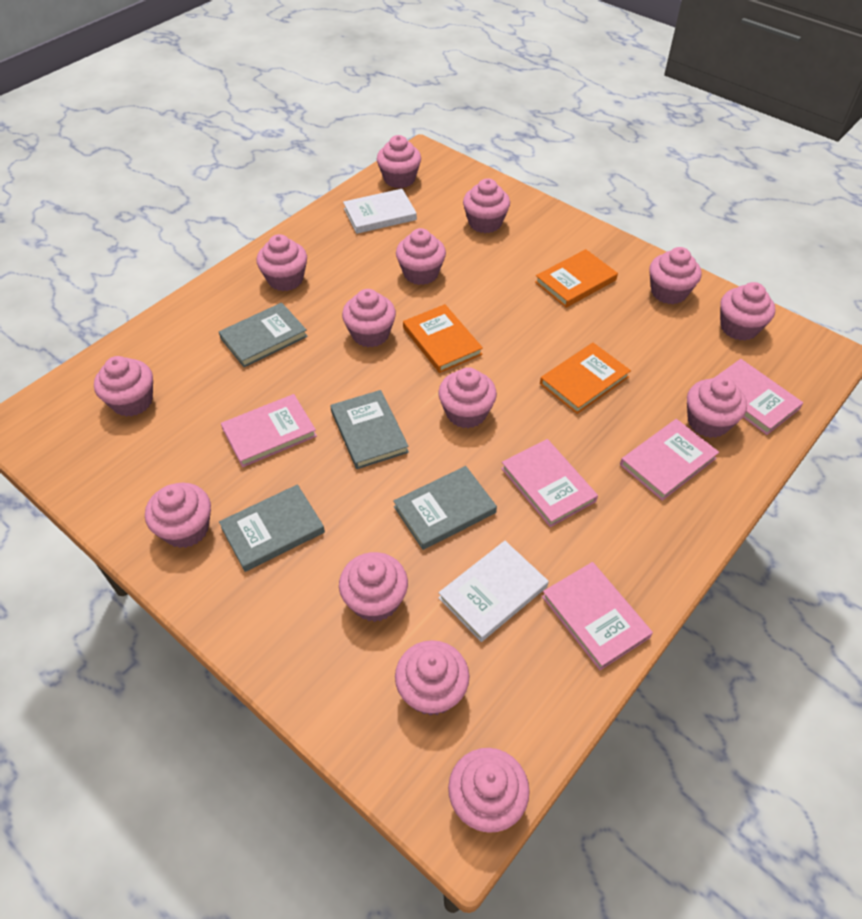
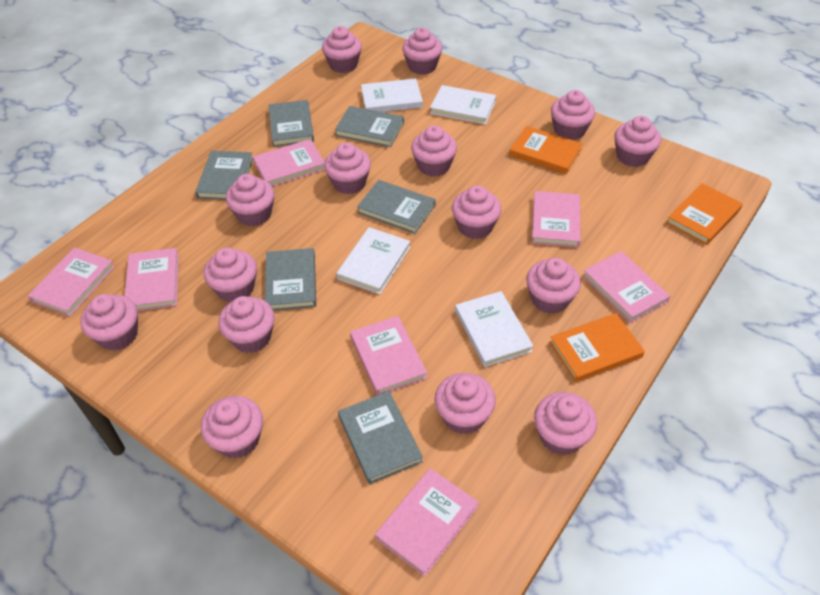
grey book: [219,303,308,367] [219,484,325,572] [330,390,409,469] [393,466,497,550] = 4 -> [195,151,253,200] [265,248,316,311] [268,100,314,147] [335,106,404,147] [338,391,423,484] [357,180,436,234] = 6
pink book: [221,394,317,467] [501,439,598,527] [542,562,653,670] [620,419,719,501] [714,359,803,435] = 5 -> [28,247,115,316] [125,248,179,311] [253,139,325,187] [350,316,427,396] [375,468,479,577] [532,191,581,247] [583,251,670,323] = 7
pink cupcake: [94,356,153,417] [145,483,211,548] [257,234,307,291] [339,552,408,622] [342,289,396,347] [377,135,421,188] [395,640,469,716] [396,228,446,285] [438,367,497,428] [448,748,530,833] [463,178,510,233] [649,247,701,304] [687,377,747,438] [720,282,775,341] = 14 -> [80,294,138,351] [201,396,263,459] [204,247,257,302] [218,296,275,353] [226,174,274,226] [322,26,362,73] [324,143,371,194] [402,28,442,75] [411,125,457,177] [435,373,496,434] [452,186,501,239] [526,258,581,314] [534,392,597,455] [551,90,595,140] [614,116,661,167] = 15
white book: [343,189,417,234] [438,541,548,642] = 2 -> [336,227,410,294] [361,78,423,112] [430,85,496,125] [455,291,533,367] = 4

